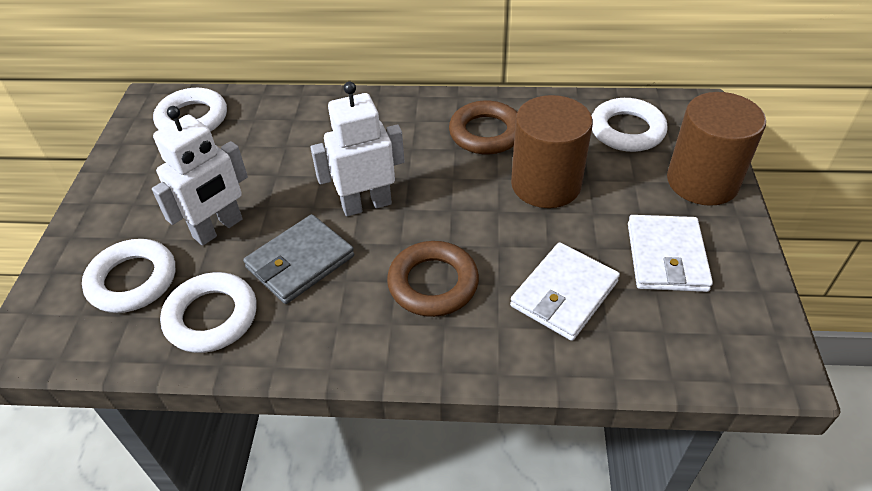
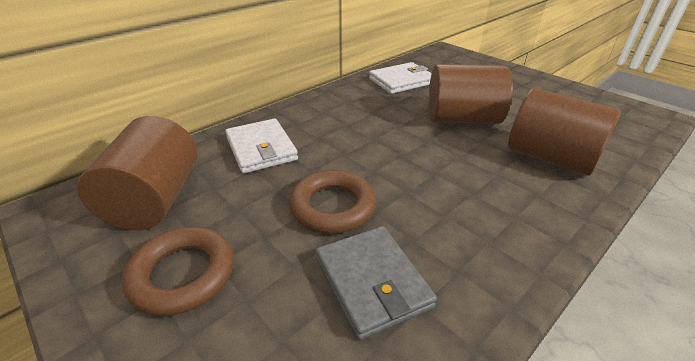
brown cylinder: [511,95,593,208] [667,92,766,206] = 2 -> [78,116,197,230] [428,64,513,124] [508,88,621,176] = 3
white ring: [82,239,175,313] [153,88,227,132] [160,272,256,353] [592,98,668,152] = 4 -> none = 0
white robot: [152,106,248,246] [310,82,404,216] = 2 -> none = 0

